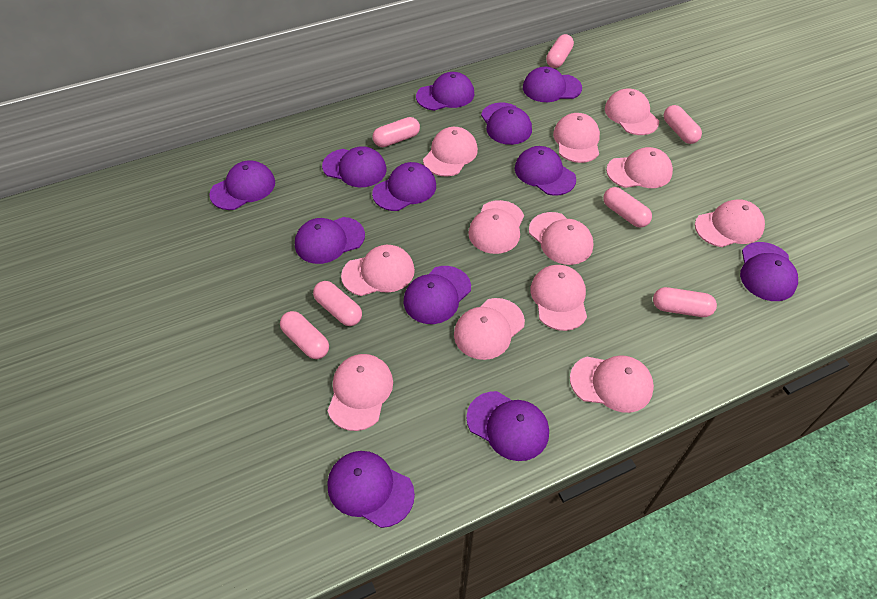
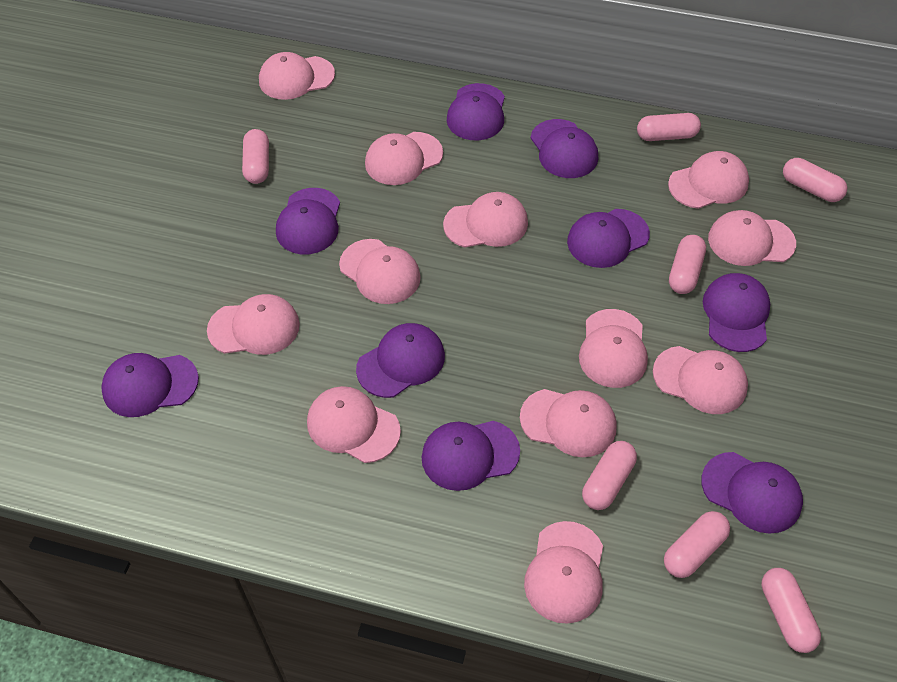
purple cap: [209,160,275,210] [295,217,365,264] [322,146,386,187] [328,451,415,528] [372,162,436,211] [404,266,471,324] [416,72,474,111] [466,391,549,461] [481,102,532,145] [515,146,576,196] [523,67,582,102] [740,242,798,301] = 12 -> [101,353,199,417] [276,188,340,254] [356,323,445,398] [422,421,520,491] [447,83,505,141] [531,119,598,178] [567,209,650,268] [701,452,803,534] [703,273,770,352] = 9

